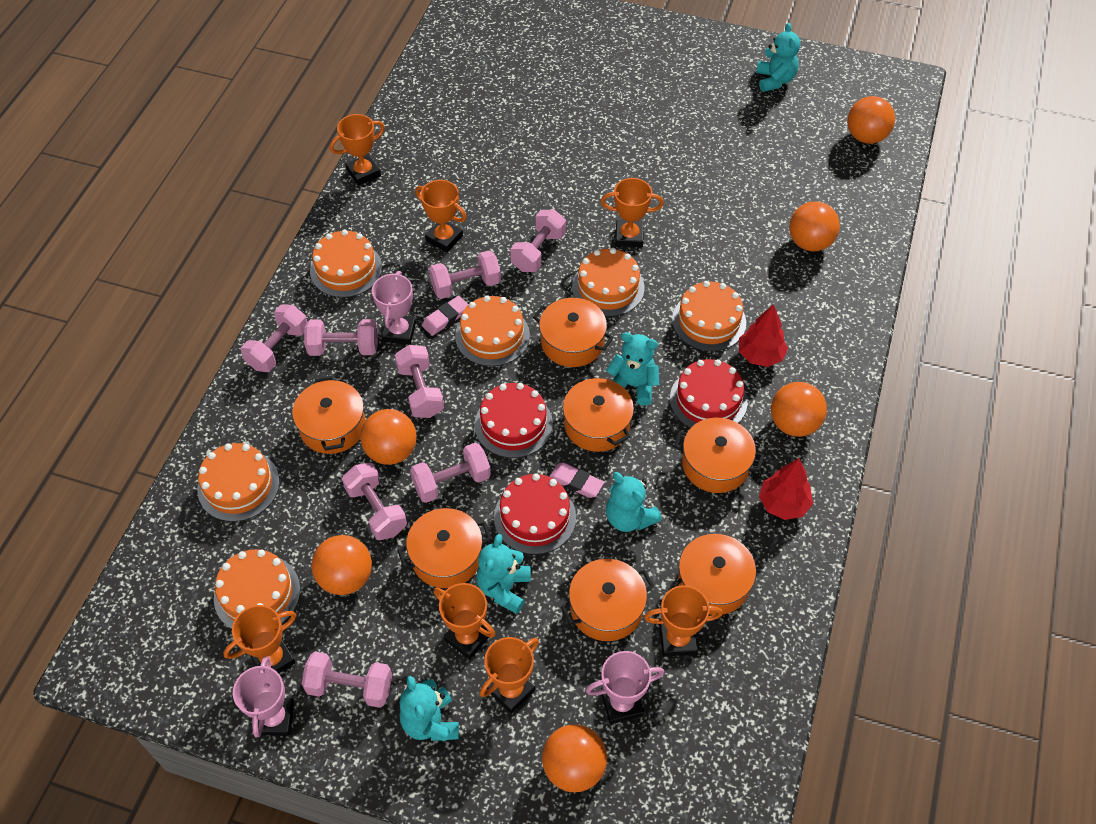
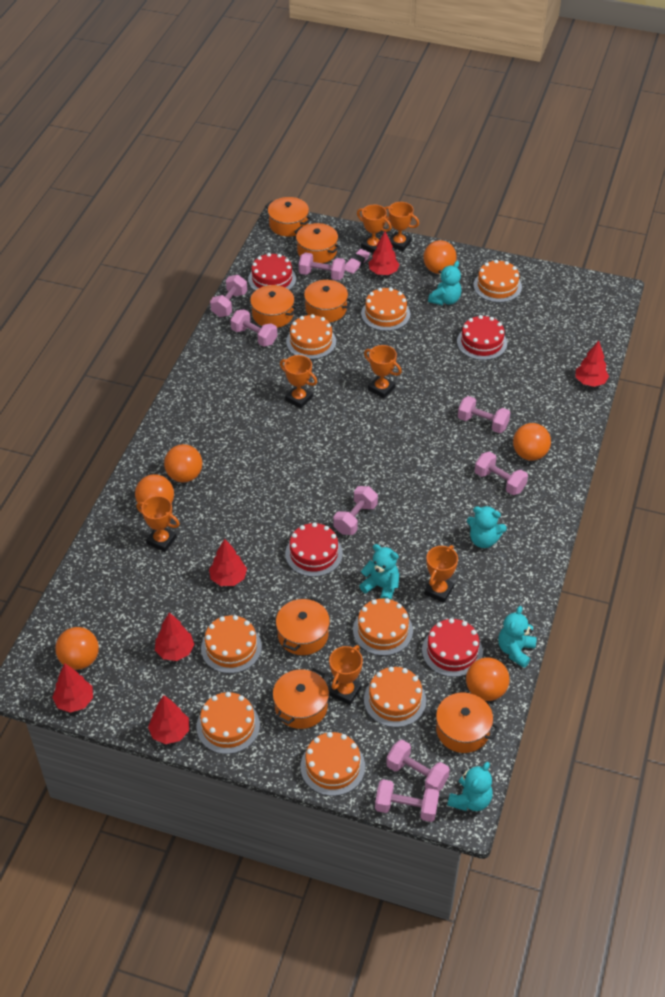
orange cake: [198,443,279,522] [214,549,300,629] [310,230,382,298] [455,295,530,366] [572,248,645,316] [672,281,746,351] = 6 -> [196,692,260,754] [201,615,262,673] [286,314,336,359] [301,732,365,796] [353,598,413,656] [361,287,410,331] [364,667,426,727] [473,260,522,303] = 8
pink eraser: [422,296,469,336] [549,463,604,498] = 2 -> [345,249,370,274] = 1
pink trophy: [233,656,294,738] [372,271,416,345] [586,651,664,724] = 3 -> none = 0
red cake: [474,383,553,458] [494,473,576,554] [670,359,747,428] = 3 -> [248,253,296,290] [285,522,343,577] [422,618,483,677] [457,315,507,360] = 4
red tree: [739,304,788,367] [759,458,813,520] = 2 -> [52,664,93,713] [148,695,189,744] [155,612,194,661] [209,539,247,586] [369,231,400,275] [575,341,609,387] = 6

